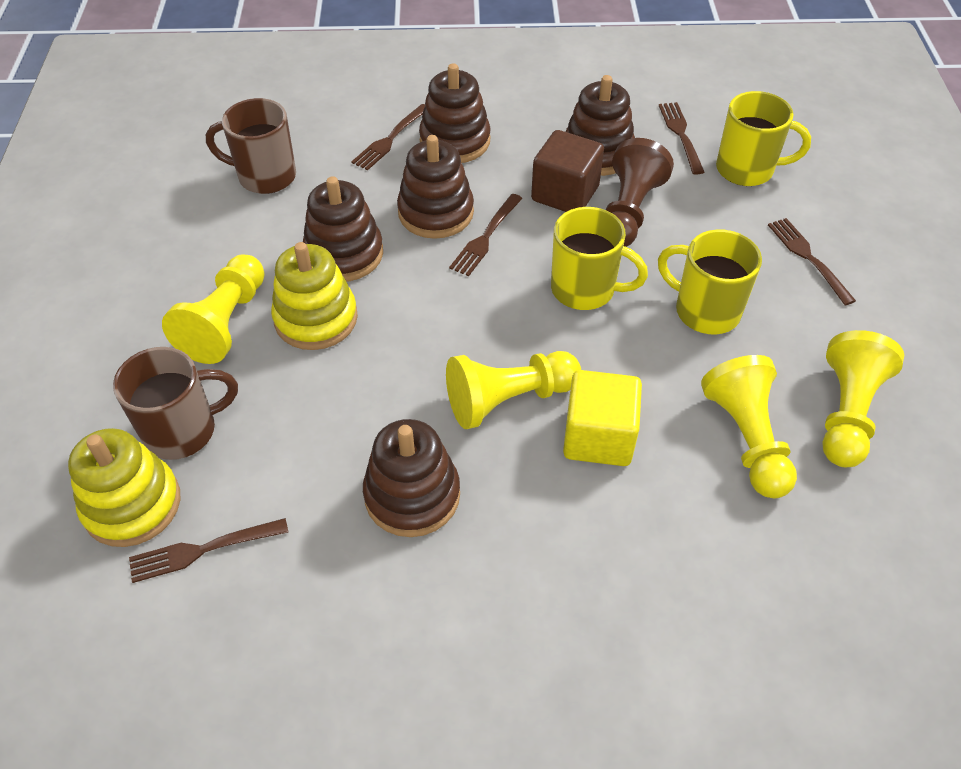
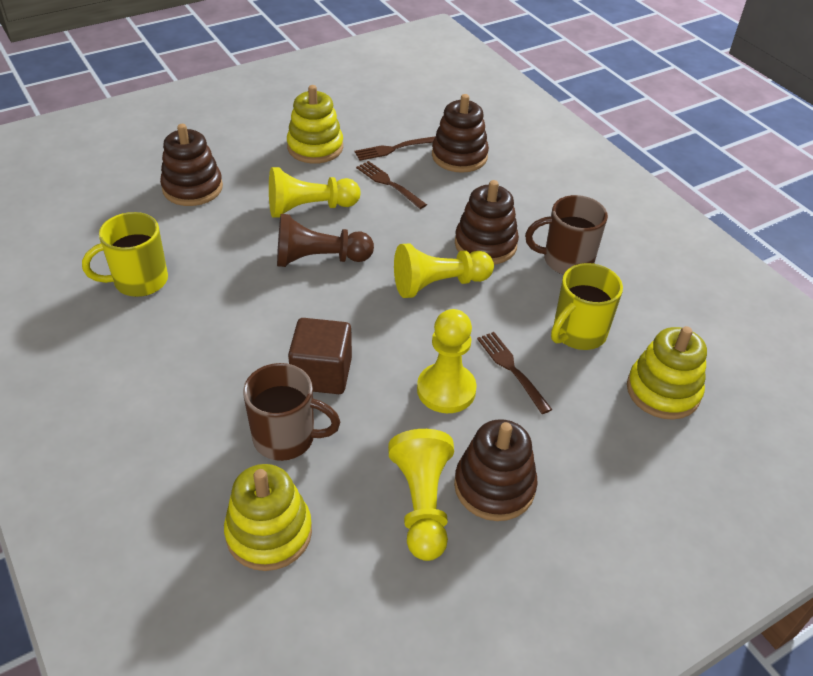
brown fork: [129,518,288,583] [351,104,425,171] [449,194,523,276] [659,102,704,175] [768,218,856,305] = 5 -> [354,136,436,161] [356,161,427,209] [477,332,552,414] = 3
brown stacking toy: [303,176,383,282] [363,419,460,537] [397,135,474,239] [419,63,491,163] [565,75,635,176] = 5 -> [160,124,223,206] [432,94,489,173] [454,419,538,521] [455,180,519,265] = 4
yellow cube: [563,370,642,466] = 1 -> none = 0
yellow mug: [551,207,648,310] [658,230,762,334] [716,91,811,186] = 3 -> [82,212,168,297] [551,263,623,350] = 2
yellow stacking toy: [68,428,180,547] [271,242,358,350] = 2 -> [224,464,312,571] [287,85,343,164] [627,326,707,420] = 3

